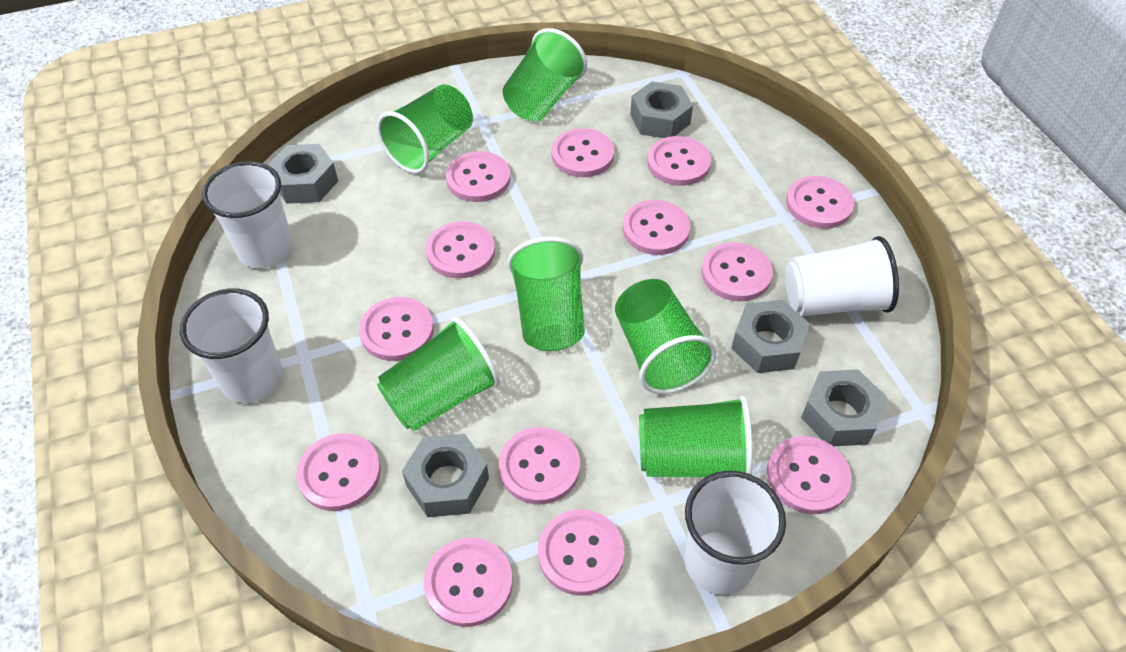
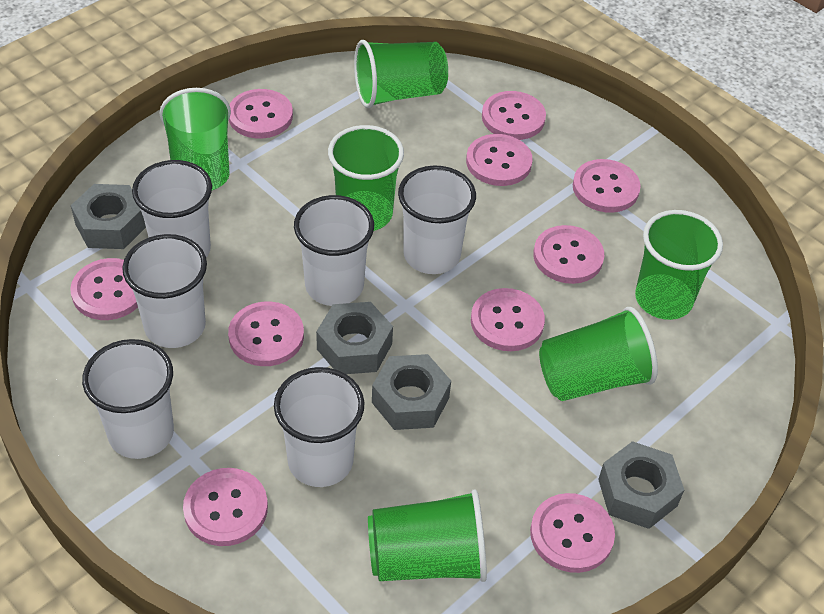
grey nut: [268,144,338,204] [402,434,489,517] [630,81,693,138] [731,300,810,373] [801,369,887,446] = 5 -> [71,184,146,249] [316,302,393,374] [372,354,451,430] [598,441,684,529] = 4
pink button: [296,433,381,511] [359,297,434,361] [424,537,513,627] [426,221,495,279] [446,151,511,202] [499,427,580,504] [538,509,625,595] [552,128,614,177] [623,200,690,255] [647,136,711,186] [701,242,773,301] [767,436,852,514] [786,176,854,229] = 13 -> [70,258,138,320] [183,468,268,546] [228,301,304,366] [229,89,293,139] [466,134,533,186] [471,288,545,351] [482,91,546,140] [530,493,615,573] [533,225,604,284] [573,159,641,213] = 10
white cup: [180,288,283,403] [202,161,293,268] [684,471,786,595] [785,236,899,316] = 4 -> [82,339,174,459] [122,234,207,348] [132,160,212,258] [274,367,365,487] [294,195,374,306] [398,166,476,274] = 6

